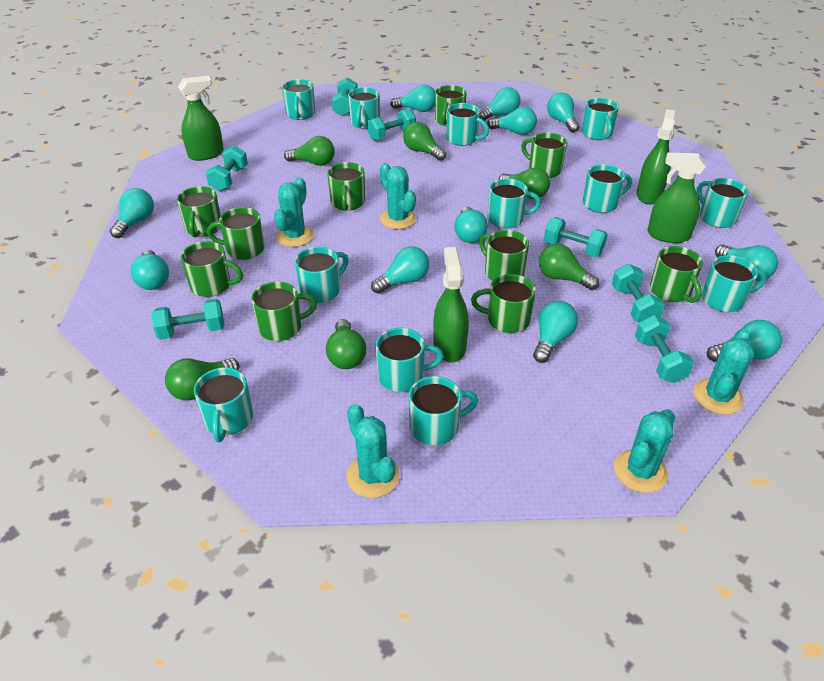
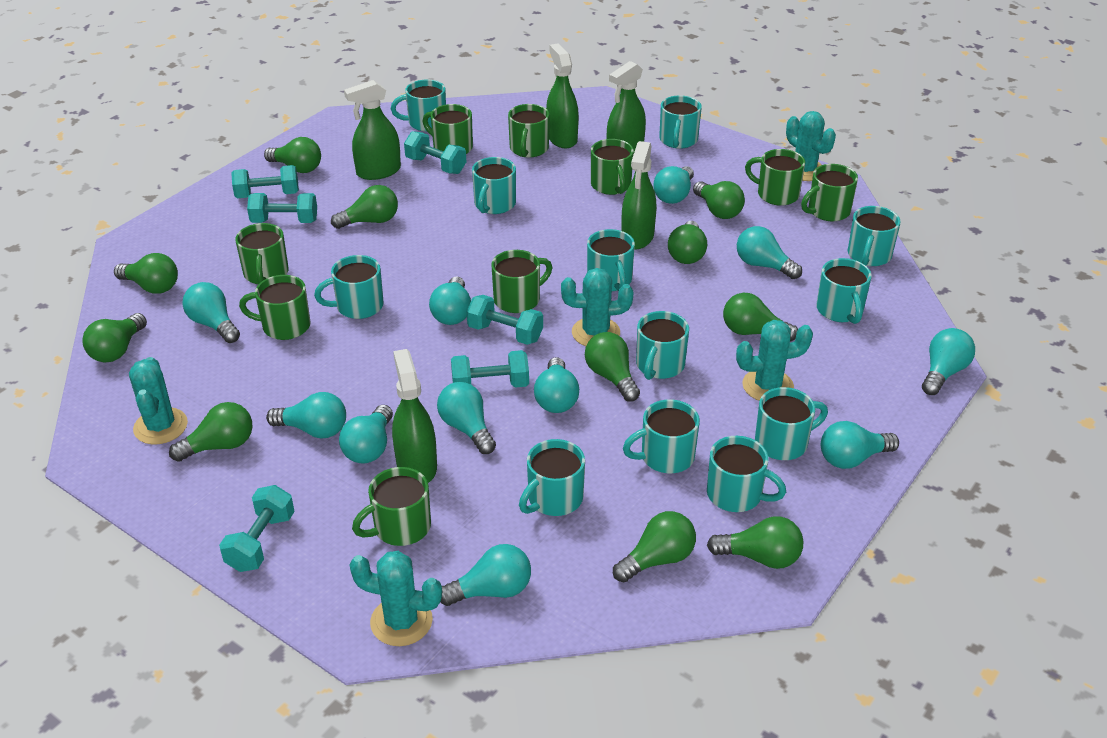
green light bulb: [165,358,240,401] [284,136,335,166] [326,319,366,369] [403,122,446,161] [499,167,550,199] [539,244,600,290] = 6 -> [82,313,147,363] [114,253,178,294] [169,402,253,462] [264,137,321,173] [331,185,398,229] [585,332,640,402] [613,511,696,583] [668,221,707,264] [693,181,745,219] [707,516,803,569] [723,293,798,341] = 11
green mug: [177,186,221,238] [181,241,243,297] [207,207,265,260] [251,282,317,341] [327,162,365,211] [435,85,467,126] [471,274,536,333] [479,230,529,281] [521,132,567,178] [650,246,703,303] = 10 -> [235,223,289,284] [239,275,311,340] [352,467,431,546] [423,104,473,154] [491,250,552,313] [508,104,549,158] [591,139,634,195] [745,149,805,206] [801,164,858,221] = 9
green spray bottle: [178,76,224,161] [433,247,469,363] [637,109,676,205] [647,153,706,243] = 4 -> [344,80,401,180] [392,349,437,483] [546,43,579,148] [607,61,646,155] [621,141,656,249] = 5
turquoise dumbbell: [152,299,224,340] [206,145,248,191] [332,77,357,116] [367,108,416,141] [544,217,608,257] [612,264,665,322] [635,315,694,383] = 7 -> [219,485,295,572] [231,165,299,198] [247,193,317,223] [404,131,466,174] [451,350,529,388] [467,295,543,345] = 6

